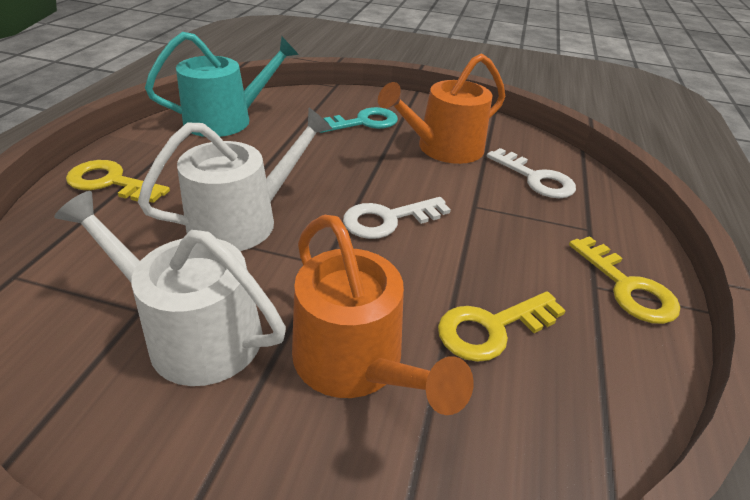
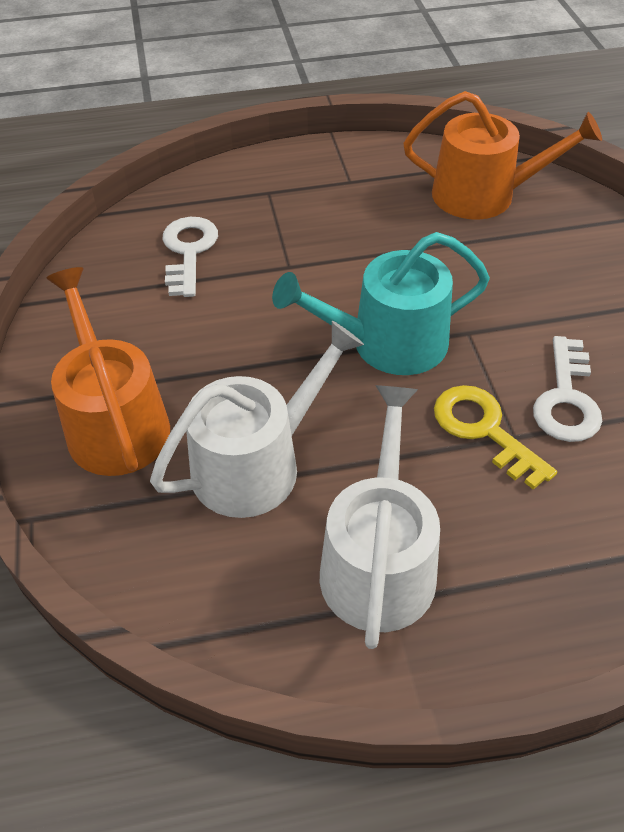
turquoise key: [320,107,398,133] = 1 -> none = 0
yellow key: [66,160,170,203] [438,291,566,362] [569,236,680,324] = 3 -> [434,385,557,490] = 1

